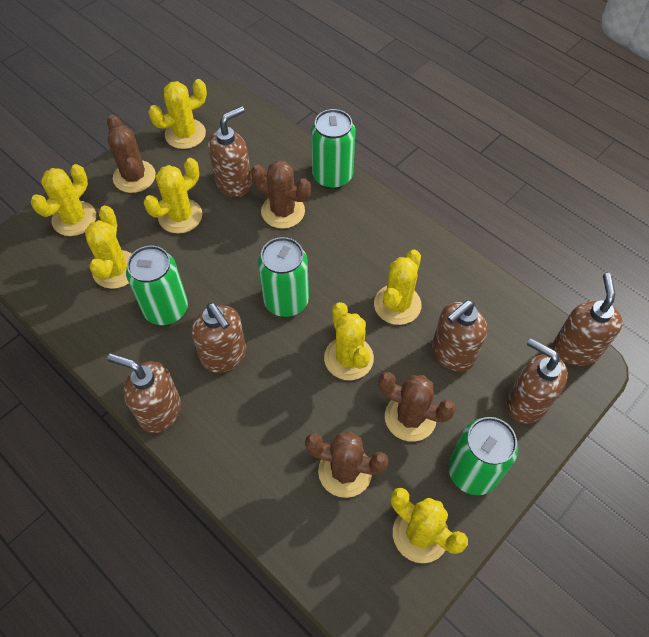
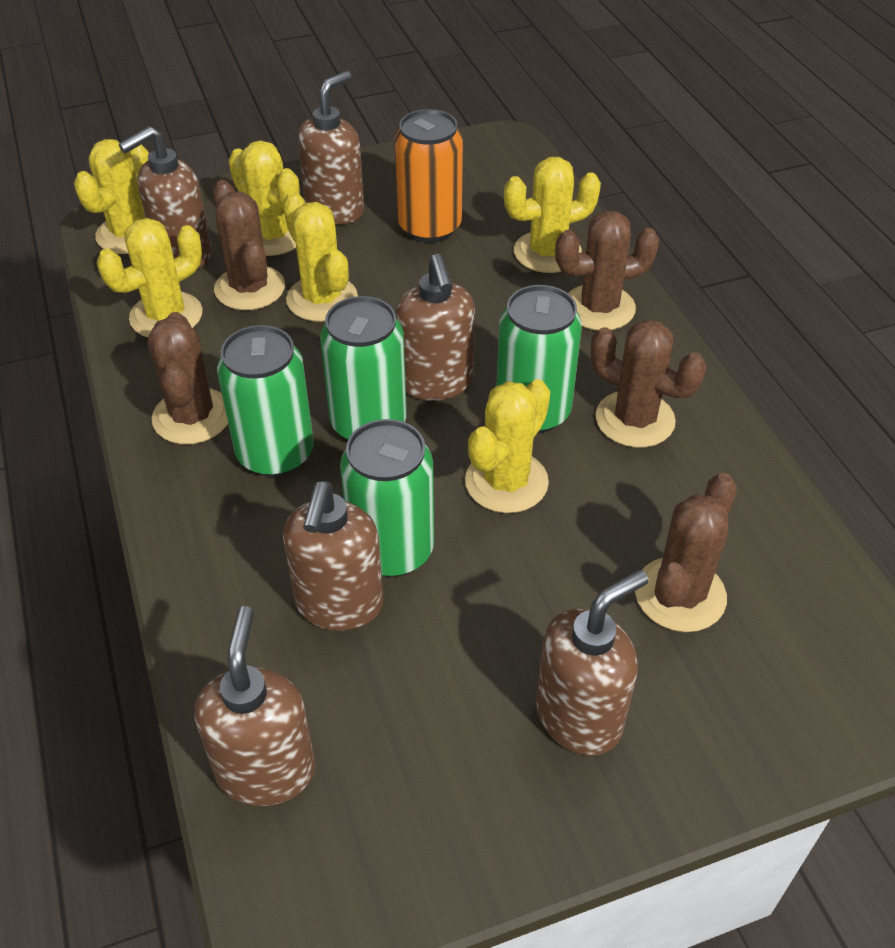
brown cactus: [107,115,156,193] [251,160,311,229] [305,431,389,498] [378,372,456,442] = 4 -> [148,312,228,444] [213,180,285,310] [555,211,660,330] [590,320,706,448] [635,473,737,632] = 5
orange can: none = 0 -> [394,109,463,243] = 1
yellow cactus: [30,164,96,236] [85,206,132,289] [144,158,202,234] [148,79,207,149] [324,302,374,380] [374,250,421,325] [391,488,468,563] = 7 -> [74,139,149,254] [97,218,203,337] [228,140,300,256] [283,192,358,322] [465,379,550,513] [504,157,601,273] = 6

